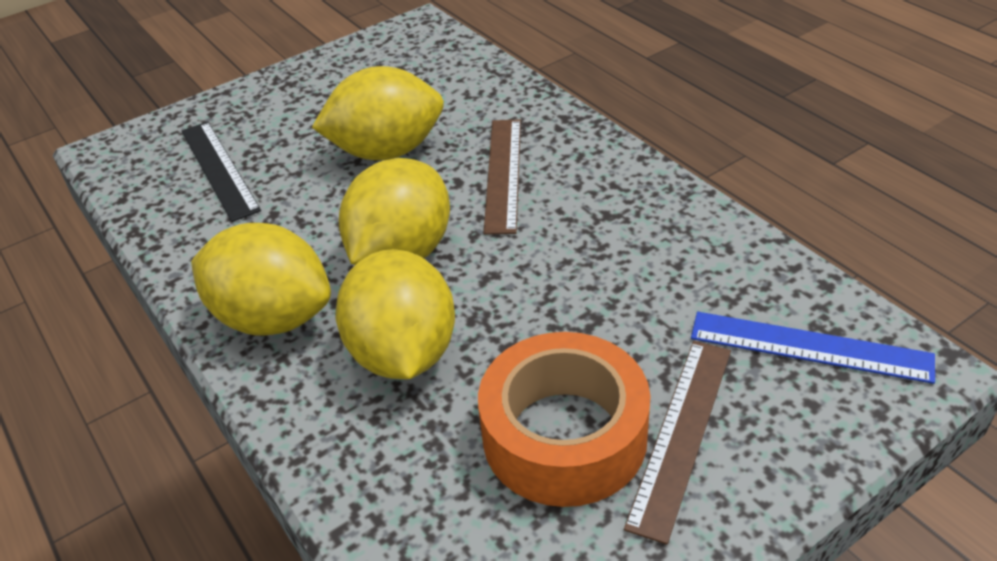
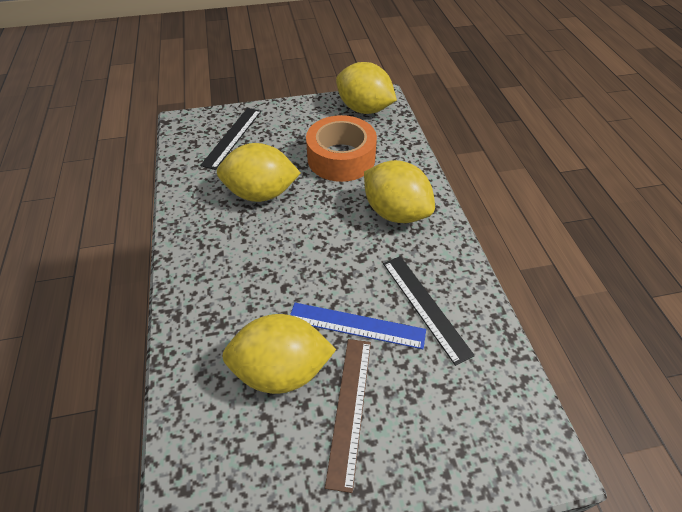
black ruler: [181,122,261,222] = 1 -> [200,108,261,170] [383,256,475,366] = 2
brown ruler: [484,119,521,235] [624,341,731,545] = 2 -> [325,339,371,493] = 1

